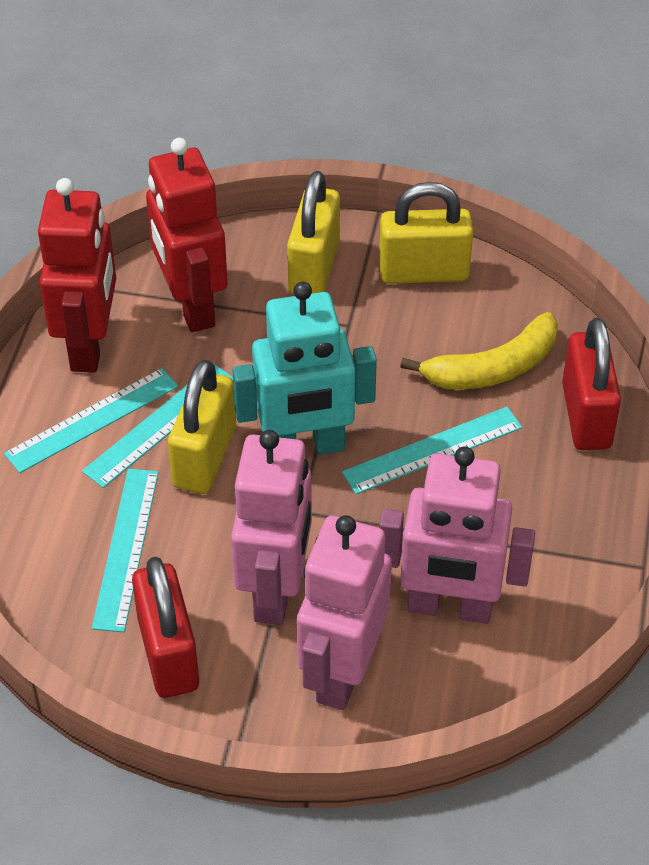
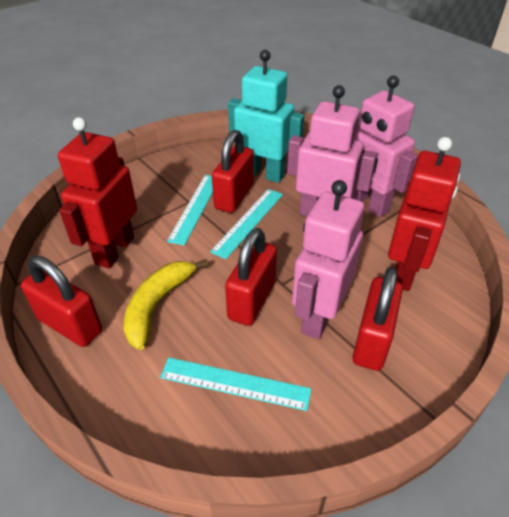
red padlock: [132,557,199,698] [562,318,621,450] = 2 -> [21,256,102,347] [212,130,254,213] [225,228,277,326] [353,267,403,371] = 4
turquoise ruler: [4,368,178,473] [82,364,233,488] [92,469,159,632] [342,407,522,494] = 4 -> [160,357,311,411] [167,175,213,245] [210,189,283,259] = 3
yellow padlock: [168,359,236,494] [287,171,340,295] [379,182,473,284] = 3 -> none = 0

